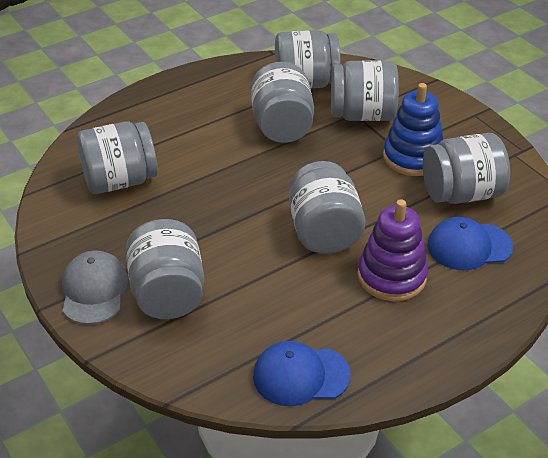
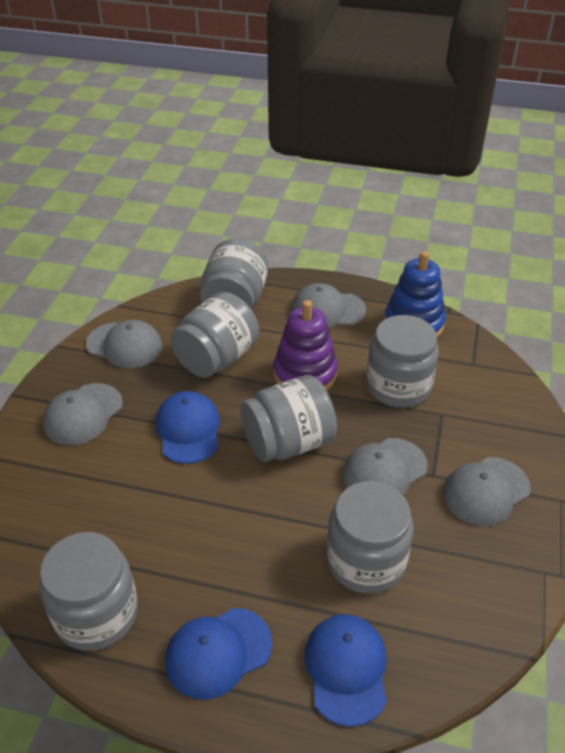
blue cap: [253,341,351,406] [427,217,513,270] = 2 -> [156,391,220,464] [165,608,272,700] [304,614,387,727] = 3
grey cap: [62,250,128,325] = 1 -> [43,383,123,446] [86,320,163,368] [291,283,366,327] [342,438,428,495] [443,457,531,526] = 5
grey jar: [77,121,158,194] [126,219,204,319] [250,62,314,143] [275,30,341,89] [289,161,365,254] [331,60,399,121] [423,133,510,204] = 7 -> [39,532,138,651] [170,292,259,378] [200,238,269,310] [240,375,337,462] [327,481,414,594] [366,315,439,408] = 6

